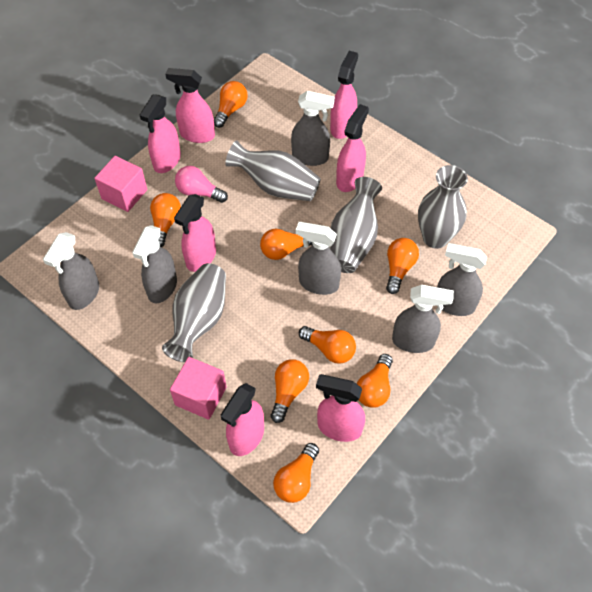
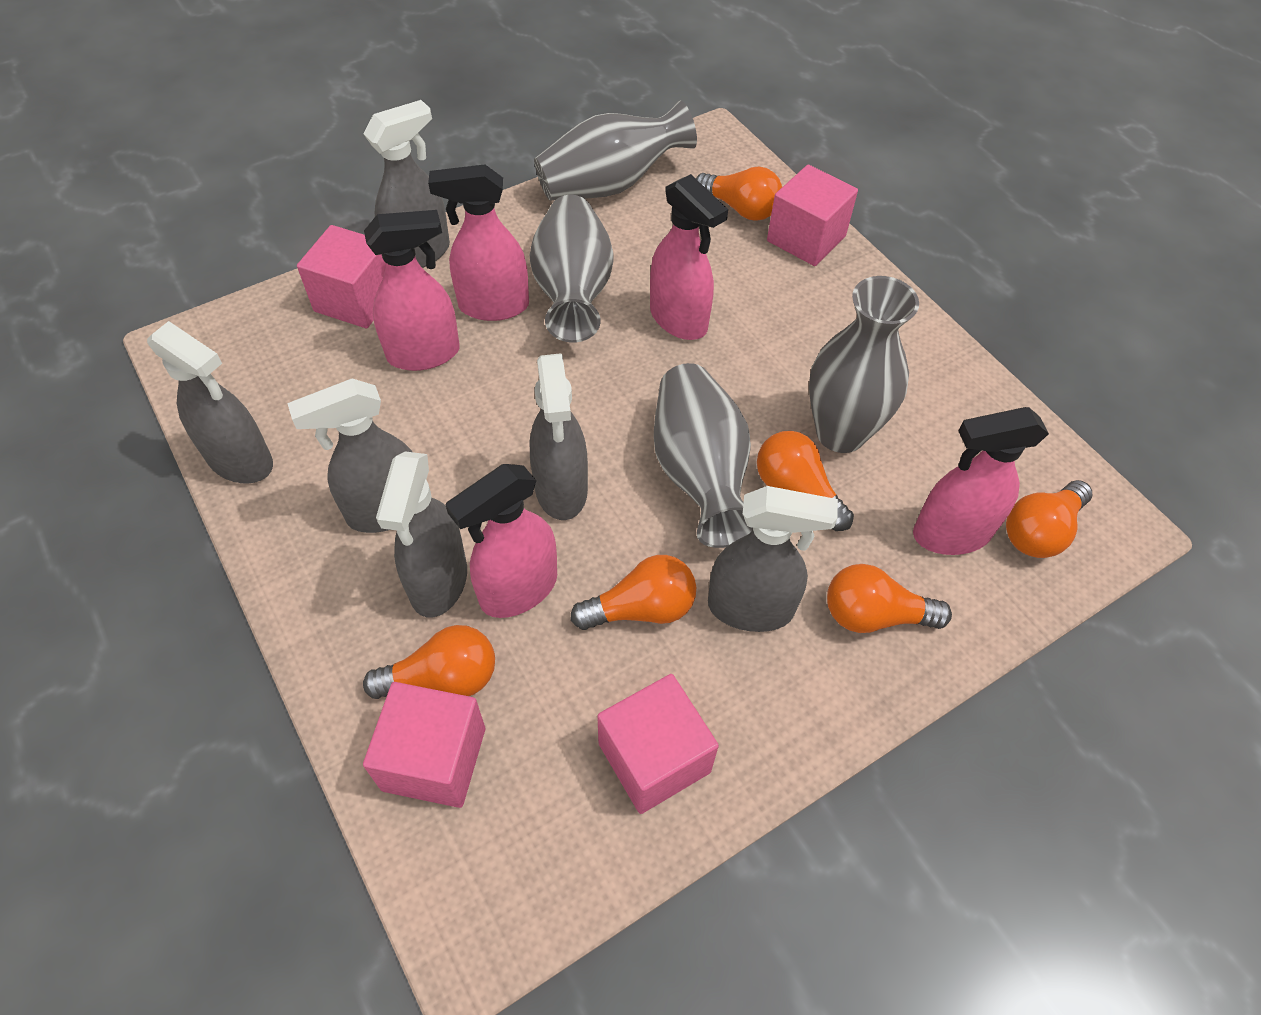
orange light bulb: [150,193,181,247] [214,81,248,128] [260,229,313,260] [271,359,309,423] [273,443,319,503] [299,326,356,364] [357,354,393,408] [386,238,419,294] = 8 -> [363,625,495,699] [570,555,696,630] [696,167,782,221] [757,431,854,531] [827,564,952,633] [1006,480,1092,558] = 6
pink cube: [94,156,147,212] [170,357,227,420] = 2 -> [297,225,385,328] [363,682,485,808] [597,674,719,814] [767,165,858,266] = 4
pink light bulb: [175,166,228,203] = 1 -> none = 0
pink spray bottle: [140,94,181,173] [165,68,215,143] [174,194,216,272] [221,383,264,456] [316,374,365,442] [330,51,358,139] [336,104,369,192] = 7 -> [364,210,460,371] [428,164,529,321] [445,464,557,618] [650,174,728,340] [913,407,1049,555] = 5

